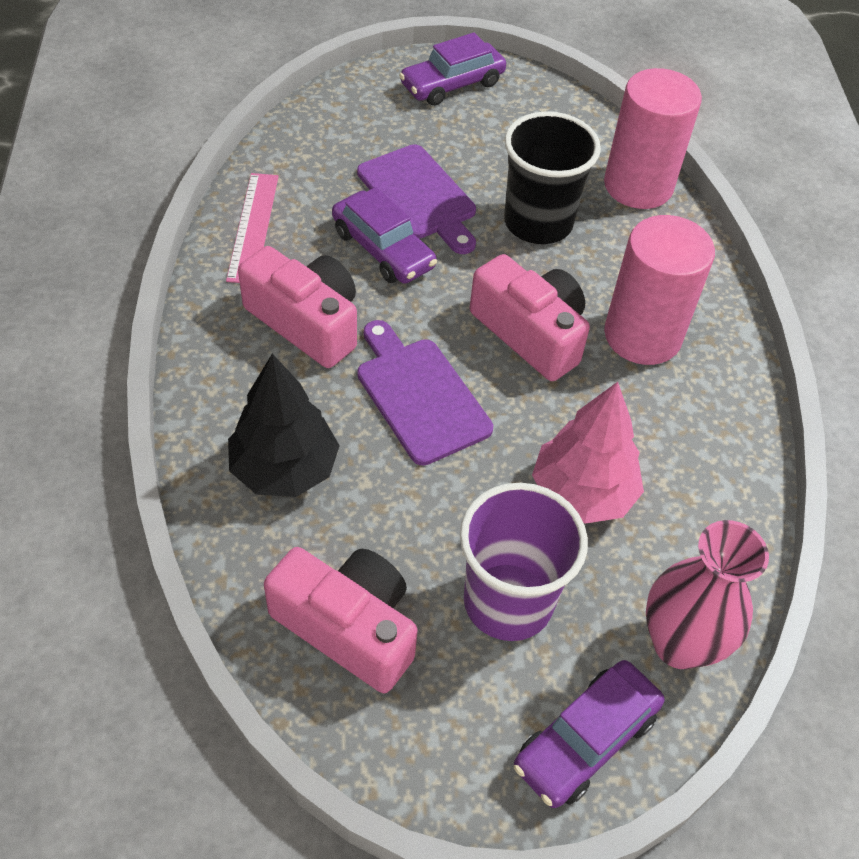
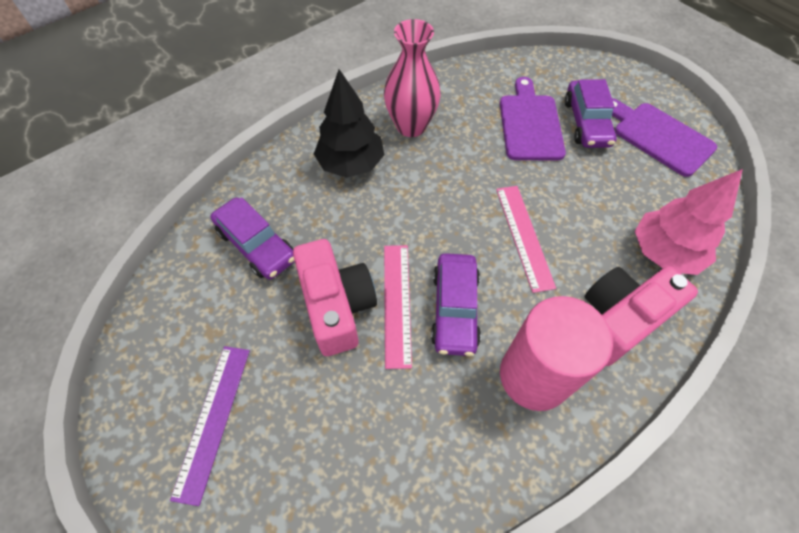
black cup: [504,111,601,244] = 1 -> none = 0
pink camera: [238,246,357,368] [264,547,418,693] [470,254,590,381] = 3 -> [293,239,377,356] [585,266,698,366] = 2
pink cylinder: [604,68,702,209] [604,215,715,365] = 2 -> [500,296,613,411] = 1
pink ruler: [226,173,279,283] = 1 -> [384,245,412,369] [496,186,556,293] = 2
purple cup: [460,483,588,641] = 1 -> none = 0
purple ruler: none = 0 -> [170,346,250,506] = 1

